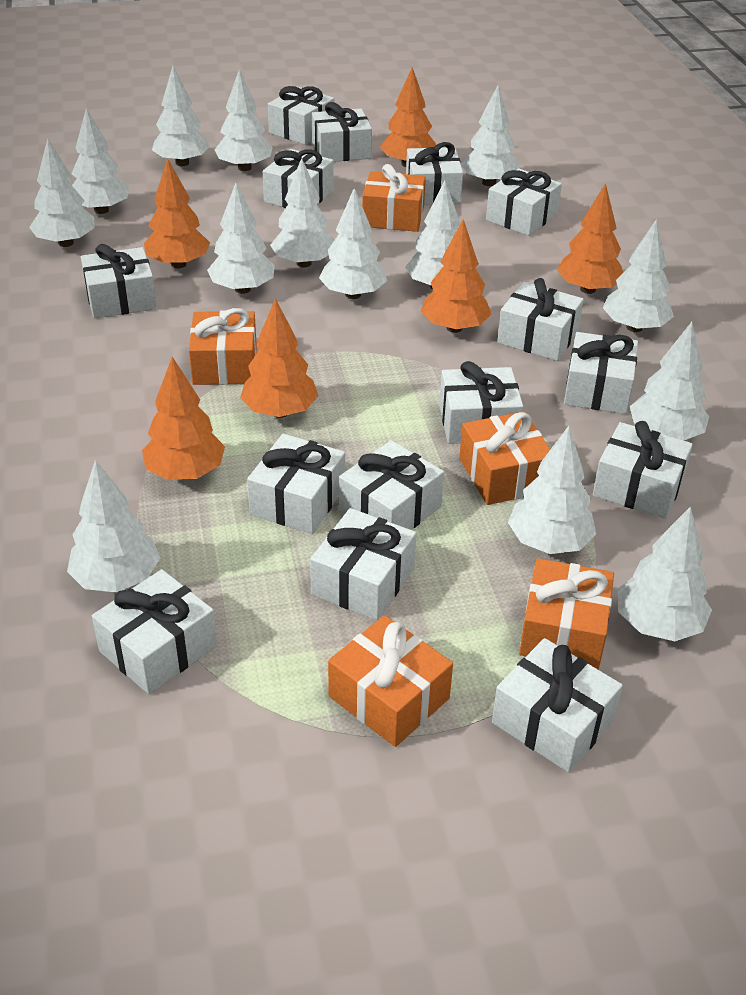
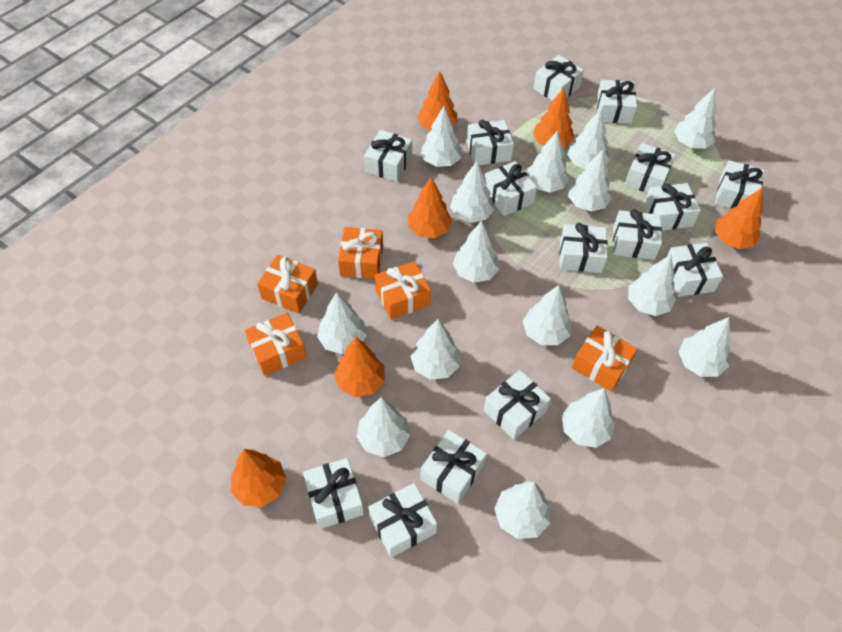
white tree: [29,138,94,247] [67,460,160,593] [72,108,130,214] [152,66,210,166] [207,183,275,294] [215,70,273,171] [270,158,335,268] [319,188,387,299] [405,181,460,290] [461,85,519,186] [508,426,596,554] [603,219,674,332] [618,506,712,641] [630,322,709,440] = 14 -> [317,292,367,354] [357,397,410,457] [410,319,460,380] [420,106,462,167] [450,161,494,223] [453,221,499,283] [494,481,550,539] [523,285,572,345] [527,131,569,193] [562,388,615,448] [567,109,610,169] [568,150,612,212] [628,255,676,316] [674,88,717,148] [679,317,731,377] = 15

